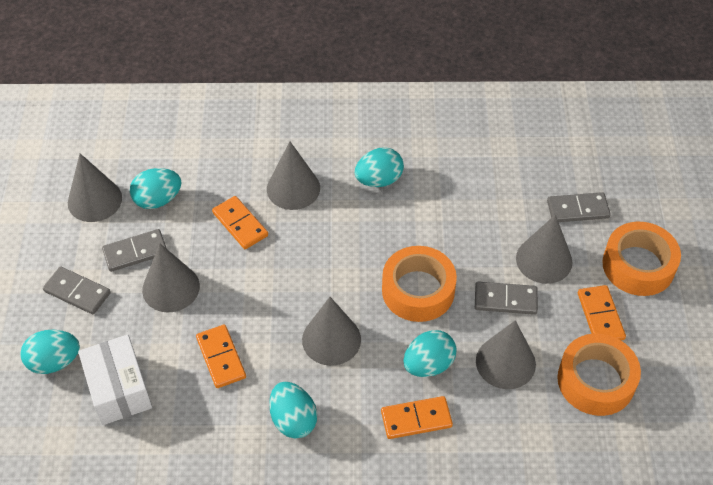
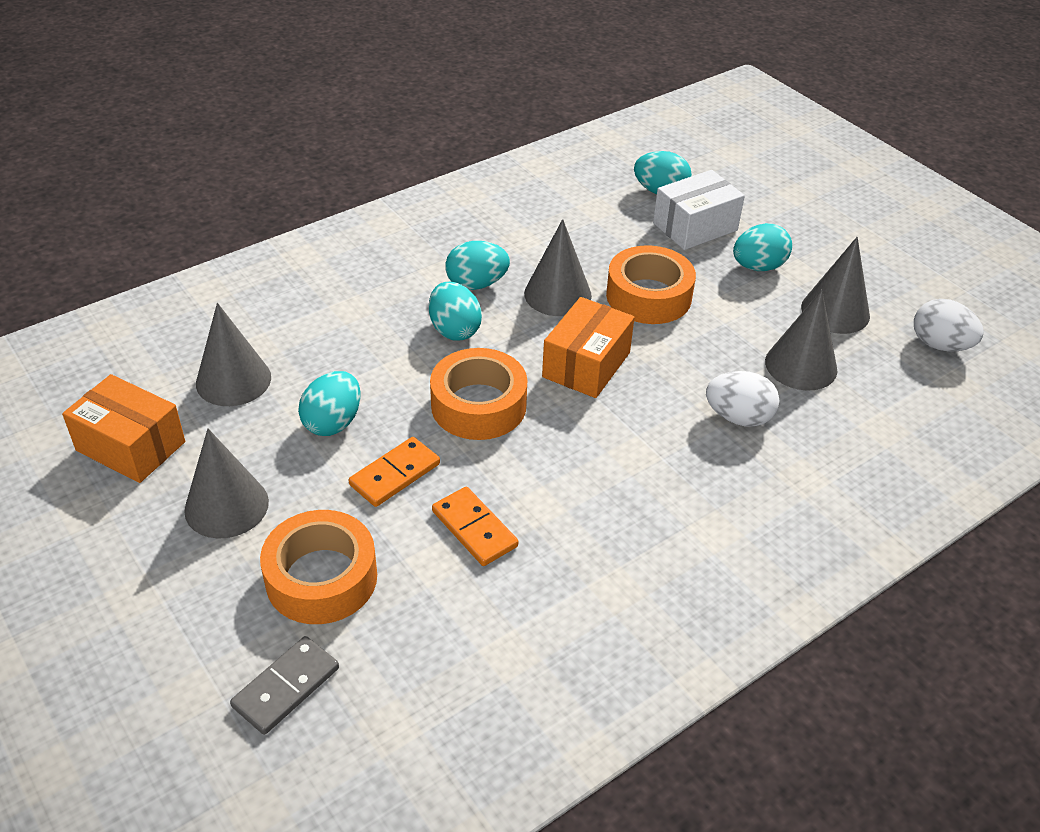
grey cone: [68,153,122,222] [142,243,200,312] [267,142,320,210] [302,297,361,366] [476,320,536,389] [516,215,572,284] = 6 -> [184,429,269,539] [196,303,271,406] [524,219,592,316] [765,290,837,391] [801,237,870,334] = 5
grey domino: [43,267,110,315] [102,229,167,272] [475,282,538,315] [547,192,611,222] = 4 -> [230,636,339,735] = 1
orange box: none = 0 -> [62,374,185,483] [542,297,634,398] = 2
orange domino: [196,325,246,388] [212,196,268,249] [381,396,453,439] [578,285,626,341] = 4 -> [349,437,440,507] [432,487,518,566] = 2
white egg: none = 0 -> [706,371,779,427] [914,299,984,351] = 2

